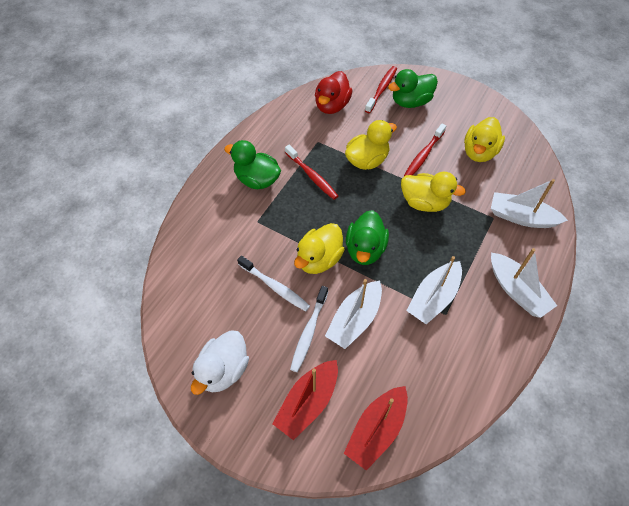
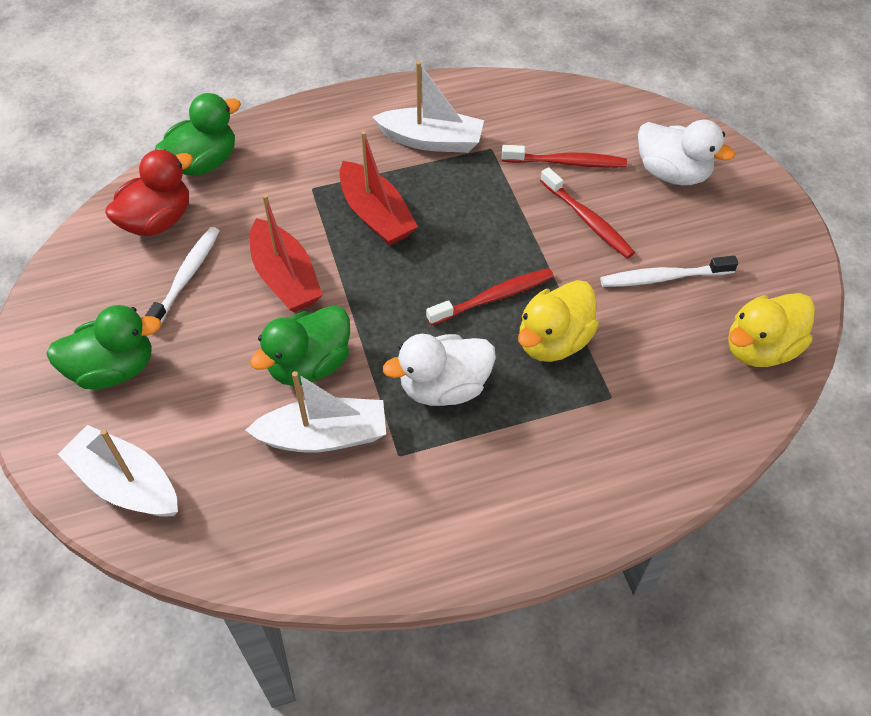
white boat: [325,279,382,349] [406,256,462,324] [491,179,568,228] [491,248,557,318] = 4 -> [58,425,178,517] [246,371,386,453] [373,61,484,153] = 3
white duck: [191,330,249,395] = 1 -> [383,334,496,406] [638,120,735,185] = 2
yellow duck: [294,223,345,274] [345,120,397,170] [401,172,466,212] [464,117,505,162] = 4 -> [518,280,599,362] [728,293,815,367] = 2

